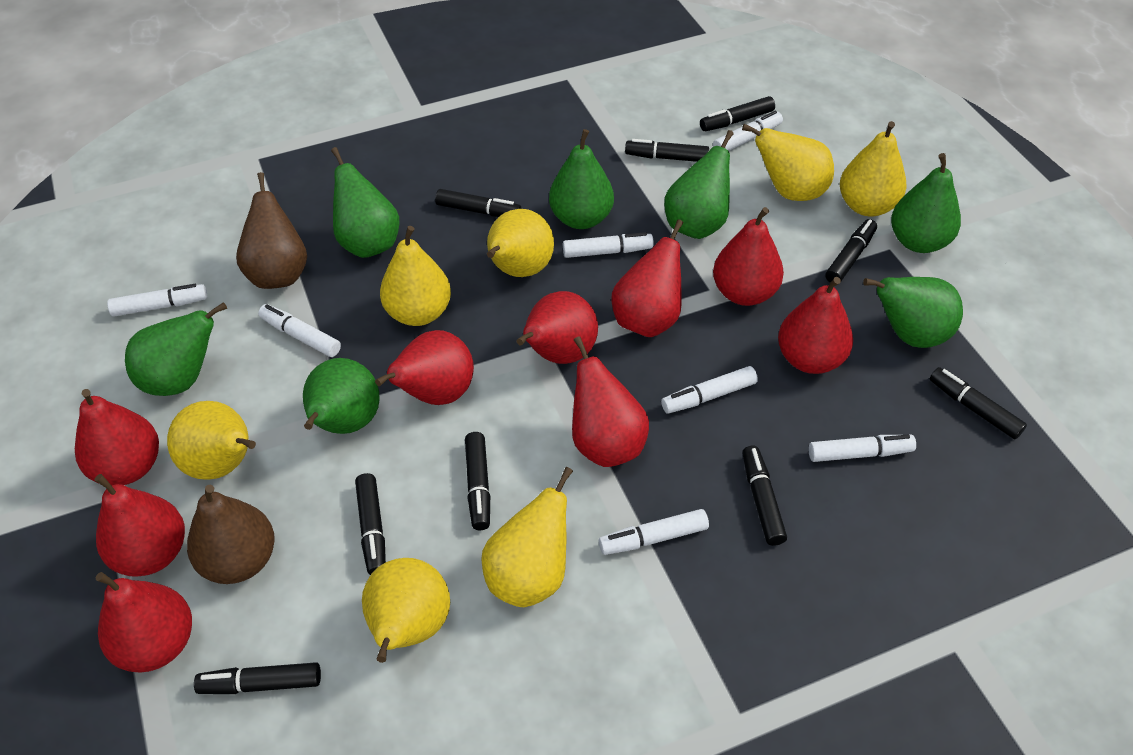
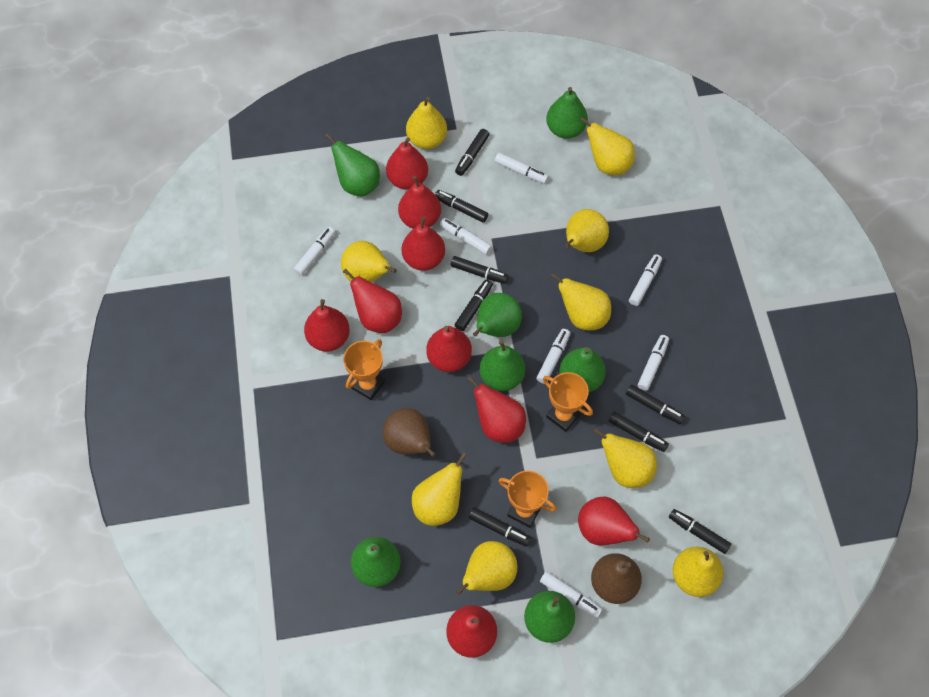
black marker: [194,662,321,694] [355,473,386,575] [435,189,522,217] [465,432,490,530] [625,139,709,162] [700,96,775,131] [742,445,787,546] [825,219,877,283] [930,367,1027,439] = 9 -> [435,190,488,223] [451,256,509,284] [455,129,489,176] [455,279,493,331] [469,508,531,547] [609,412,669,452] [626,385,685,425] [669,509,731,554] = 8
orange trophy: none = 0 -> [343,339,385,400] [499,471,556,528] [543,372,593,432] = 3
yellow pear: [167,401,256,480] [362,558,450,663] [380,226,451,326] [481,467,573,607] [487,209,554,277] [742,124,834,201] [840,121,907,216] = 7 -> [341,241,396,282] [406,97,447,149] [412,452,467,526] [456,541,517,595] [550,273,611,330] [565,209,609,252] [580,117,635,176] [593,428,657,488] [673,547,723,597] = 9

